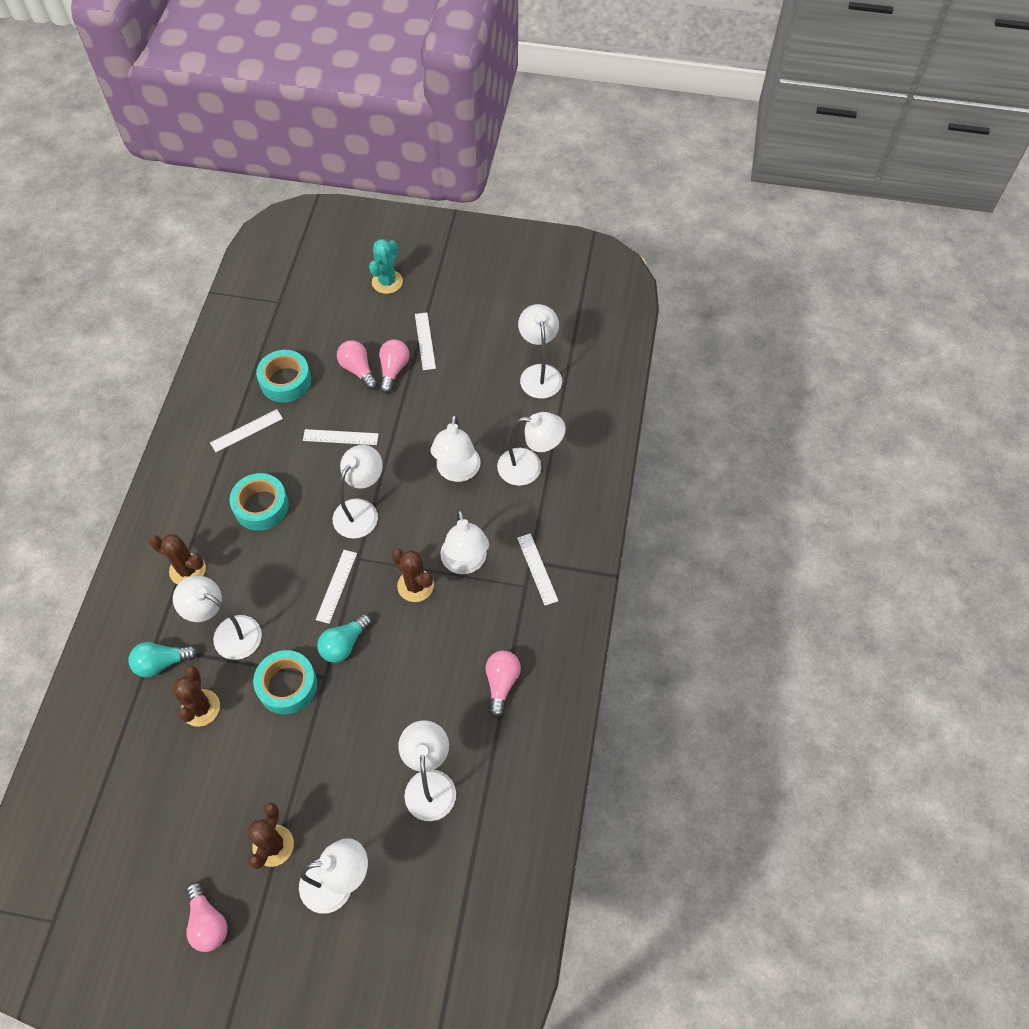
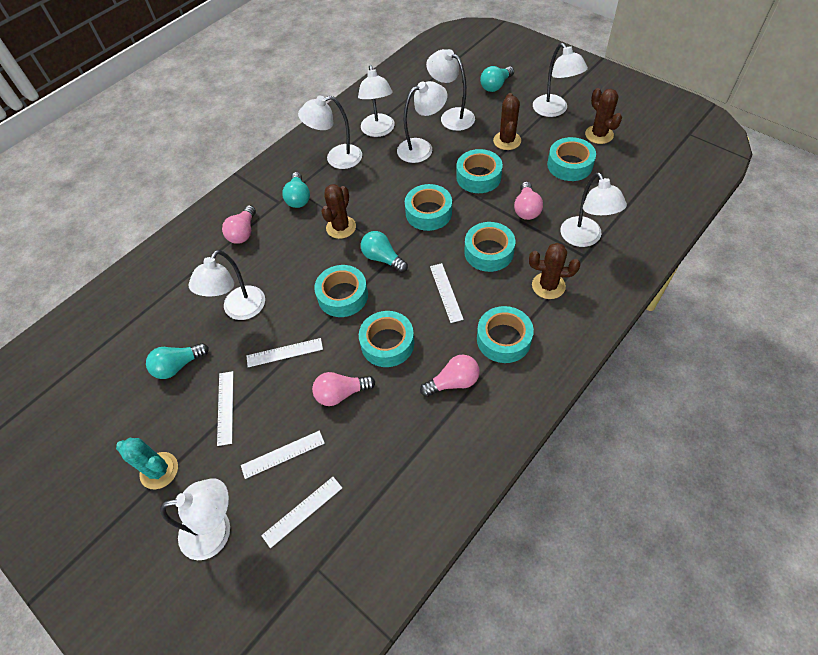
turquoise light bulb: [129,642,198,677] [317,613,372,663] = 2 -> [146,343,209,379] [282,172,310,208] [361,231,408,273] [480,66,514,92] = 4
turquoise tape: [230,473,289,531] [253,650,317,714] [256,350,311,403] = 3 -> [314,265,368,317] [359,311,414,367] [405,184,452,231] [456,149,503,193] [464,222,515,272] [477,306,534,363] [547,137,596,181] = 7

